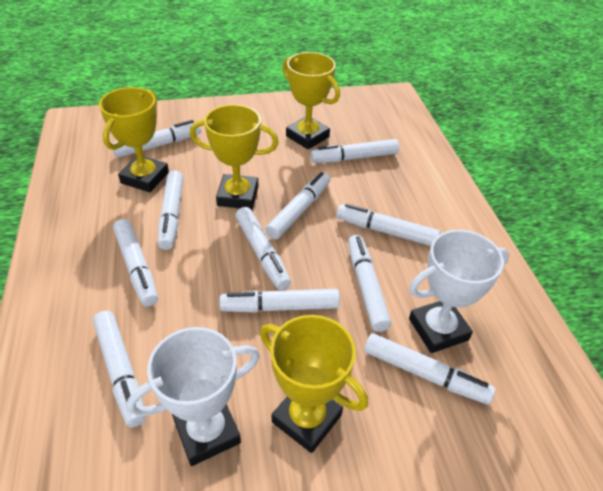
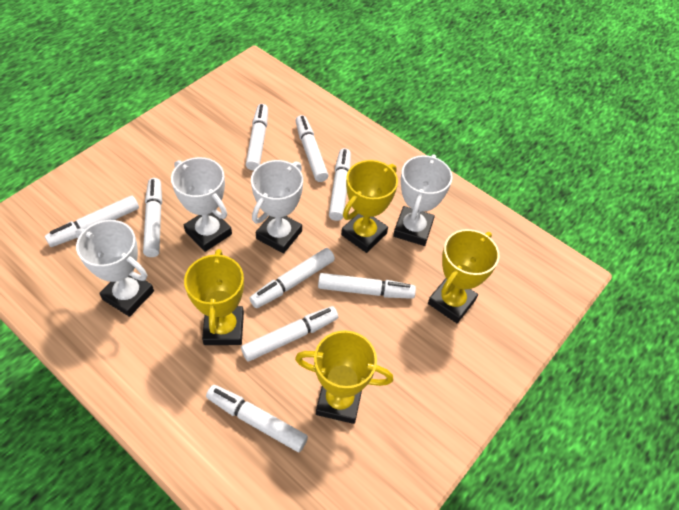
white marker: [93,311,146,427] [112,120,201,158] [113,219,158,307] [158,170,183,250] [219,289,340,313] [236,207,291,290] [266,172,330,239] [311,139,399,163] [336,204,440,246] [348,235,391,332] [364,333,495,405] = 11 -> [45,195,139,247] [143,178,162,257] [206,385,308,452] [241,306,338,362] [246,104,268,171] [249,248,335,308] [295,115,329,182] [318,273,416,299] [329,148,351,221] = 9
white trophy: [127,327,260,466] [409,230,509,353] = 2 -> [75,220,154,317] [171,157,232,252] [251,160,303,254] [393,154,453,246] = 4

